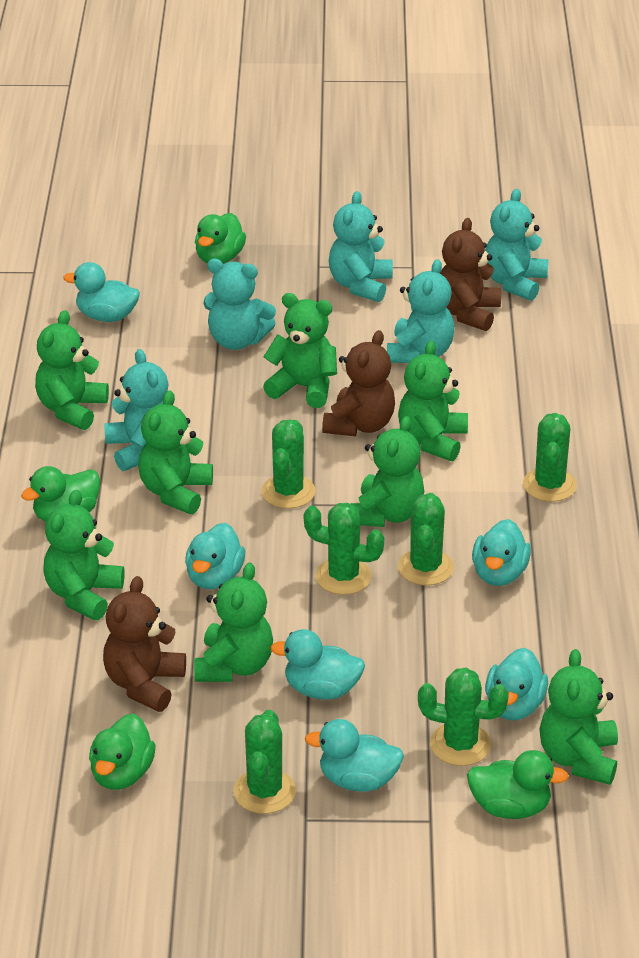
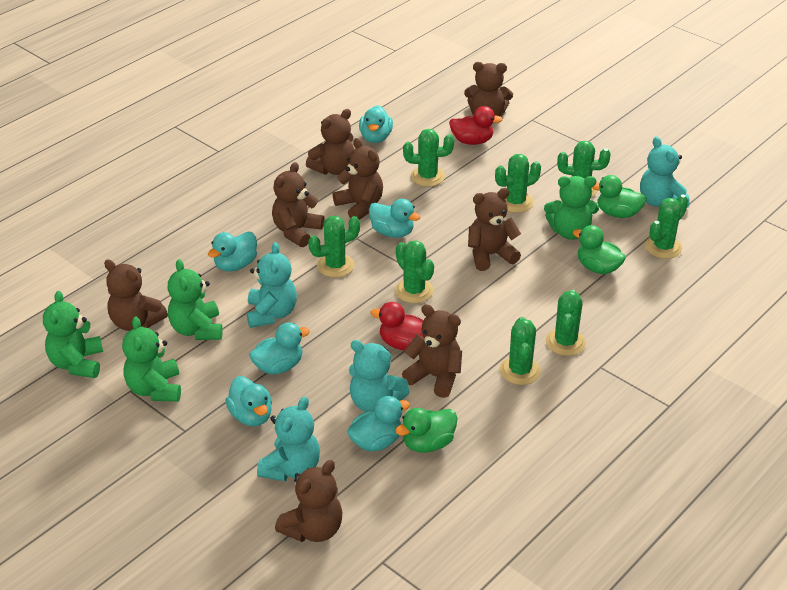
brown teddy bear: [103,576,186,712] [322,330,395,436] [440,218,501,331] = 3 -> [104,259,168,331] [272,162,325,247] [275,460,342,542] [306,109,354,175] [333,138,383,220] [402,304,462,398] [464,62,513,117] [468,188,521,271] = 8
green cactus: [233,710,296,814] [261,420,316,509] [304,503,384,595] [398,493,454,585] [418,668,509,766] [523,413,577,502] = 6 -> [308,216,360,277] [395,240,434,303] [403,129,454,187] [495,154,541,213] [500,317,541,385] [546,289,586,356] [557,141,611,197] [645,195,688,259] = 8
green duck: [21,466,100,522] [89,714,156,790] [195,213,246,264] [467,750,569,819] = 4 -> [395,408,457,453] [573,225,626,274] [591,175,647,218] = 3
green teddy bear: [35,310,109,430] [43,490,125,620] [138,390,213,514] [194,562,273,682] [263,293,337,408] [350,416,424,527] [398,341,468,461] [540,649,618,785] = 8 -> [43,291,103,378] [122,317,181,402] [168,259,223,340] [544,176,599,240] = 4
red duck: none = 0 -> [370,302,424,350] [449,106,503,145] = 2
turquoise teddy bear: [104,349,169,471] [203,259,276,350] [329,191,393,302] [387,259,455,363] [485,189,549,301] = 5 -> [247,242,297,328] [257,396,320,481] [349,340,410,412] [640,137,690,207] = 4

